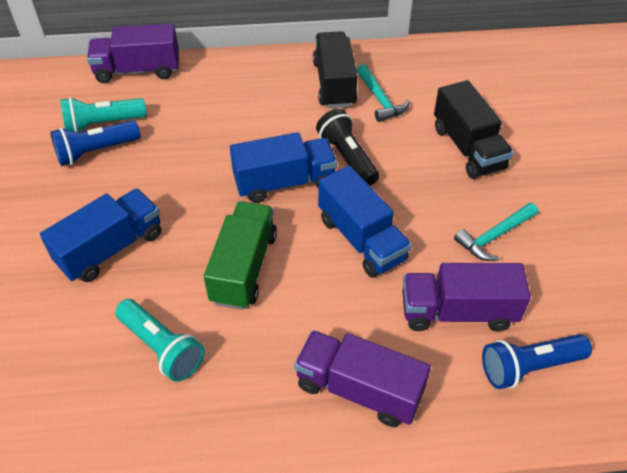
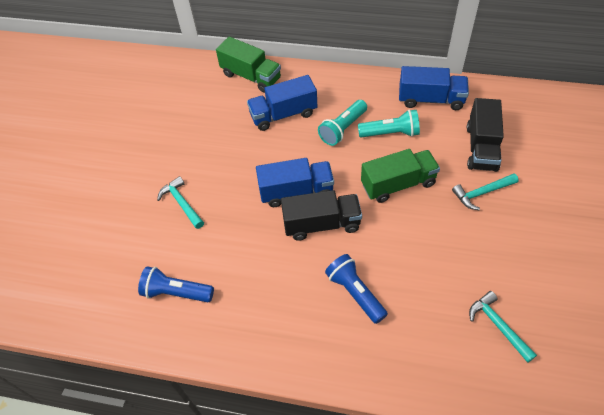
black flashlight: [316,109,379,186] = 1 -> none = 0
green truck: [204,201,277,310] = 1 -> [216,37,281,93] [361,149,440,203] = 2
purple truck: [87,24,179,83] [294,330,431,427] [402,263,531,331] = 3 -> none = 0
turquoise hammer: [357,64,410,122] [454,203,538,261] = 2 -> [157,176,204,229] [452,174,519,210] [469,291,537,363] = 3

